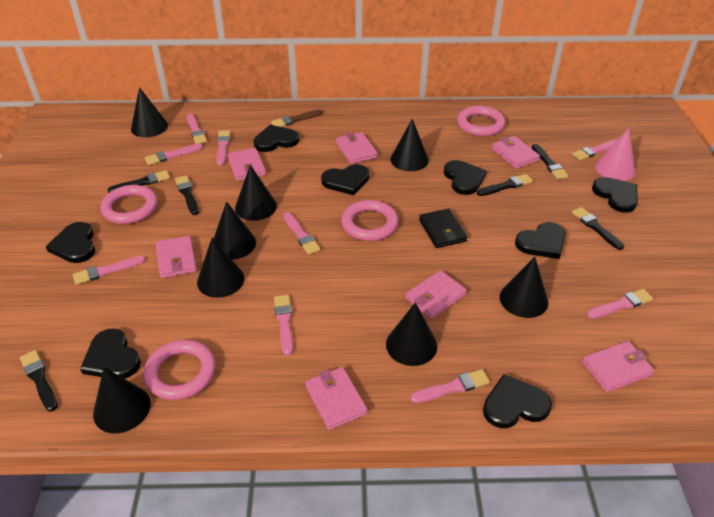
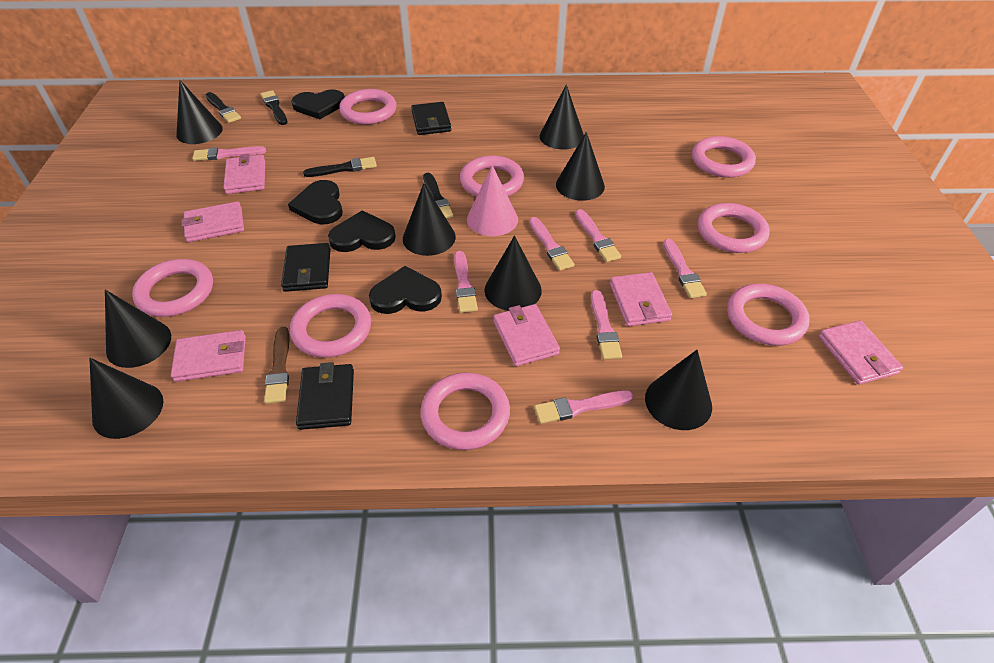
black brush: [20,350,58,412] [107,170,170,193] [175,175,199,215] [477,174,533,196] [532,144,569,179] [572,207,624,250] = 6 -> [206,92,241,123] [261,90,287,125] [303,157,377,177] [423,173,453,218] = 4
black heart: [45,222,95,263] [80,329,141,379] [253,125,299,152] [321,164,369,196] [444,160,487,195] [483,374,552,428] [515,222,566,259] [592,177,638,213] = 8 -> [288,180,343,224] [291,90,345,119] [328,210,396,252] [369,266,442,314] = 4
black wallet: [419,209,468,248] = 1 -> [281,243,331,292] [296,362,354,430] [411,102,451,135] = 3
pink brush: [73,256,145,285] [145,144,203,165] [187,113,207,144] [216,130,230,166] [274,295,293,355] [283,212,320,255] [410,369,490,403] [572,139,617,160] [587,289,653,319] = 9 -> [192,146,266,161] [454,251,478,313] [529,217,574,271] [534,390,633,424] [575,209,621,262] [591,290,622,360] [663,239,707,298] = 7
pink ring: [100,185,158,224] [143,340,216,400] [341,200,398,241] [457,106,505,136] = 4 -> [132,259,213,317] [290,294,371,358] [339,89,397,125] [420,373,510,450] [460,156,524,197] [692,136,756,178] [698,203,770,253] [727,284,810,346] = 8
pink wallet: [156,236,197,278] [227,148,266,181] [305,367,367,430] [336,132,377,164] [405,270,467,319] [492,136,540,169] [582,341,654,392] = 7 -> [171,330,246,382] [181,201,244,242] [223,154,265,194] [493,304,560,366] [610,272,672,326] [818,321,903,385] = 6

